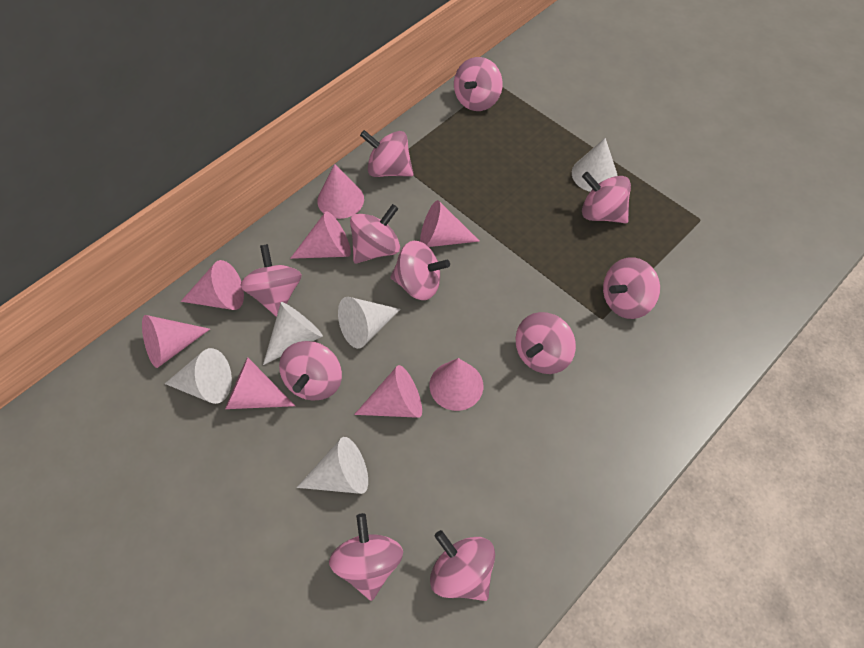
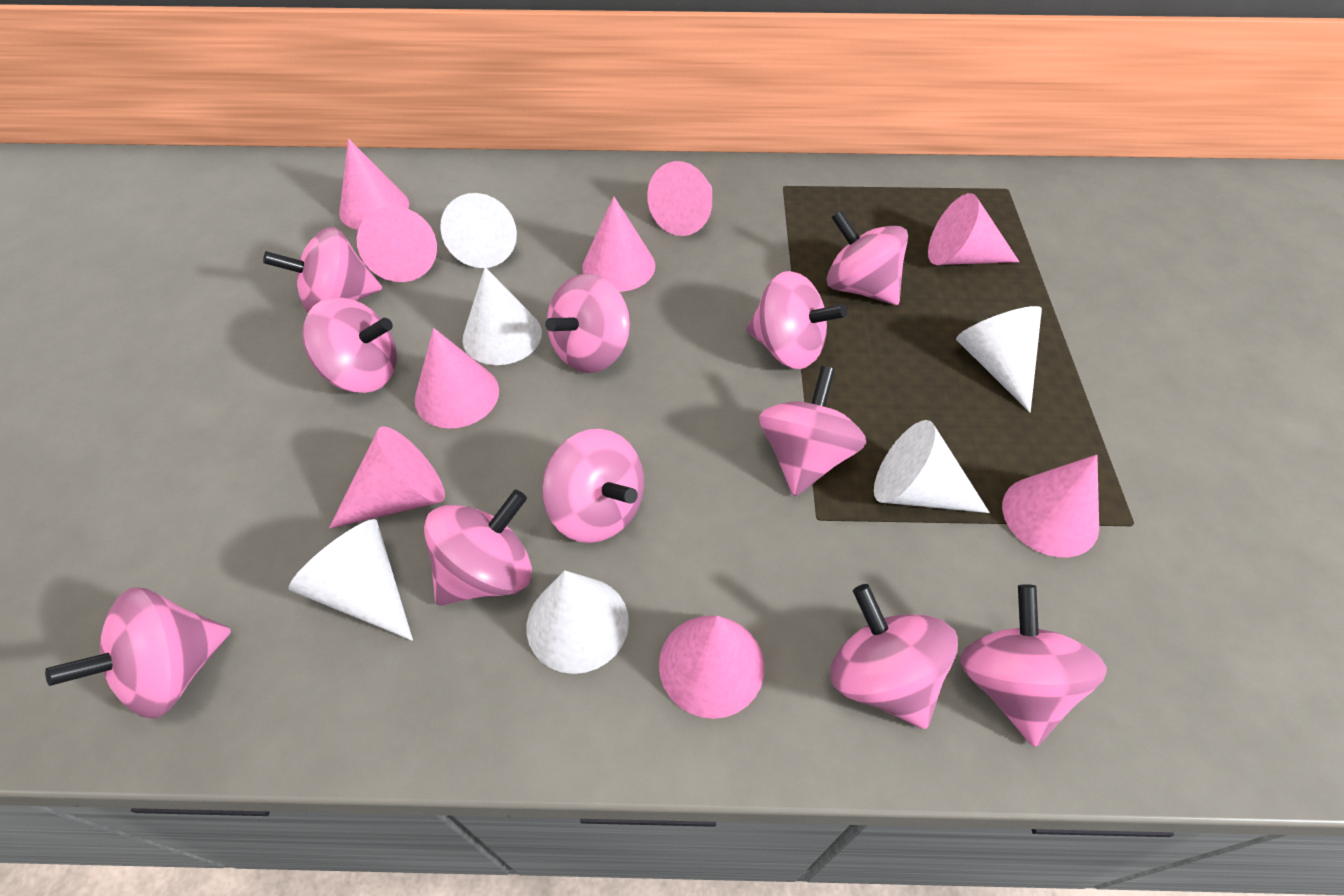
pink cone: [142,315,210,368] [181,260,244,310] [225,357,295,409] [290,211,351,259] [317,164,364,219] [354,365,422,418] [420,200,480,247] [429,358,483,411] = 8 -> [329,426,445,529] [339,138,409,230] [357,206,437,282] [414,328,499,429] [582,197,655,292] [647,161,712,236] [659,616,764,719] [928,193,1020,265] [1002,455,1099,557] = 9
white cone: [165,348,232,404] [263,302,323,365] [297,437,368,494] [338,297,401,349] [572,138,617,192] = 5 -> [288,519,413,641] [440,193,517,268] [463,267,542,365] [527,571,629,674] [874,420,990,513] [956,306,1042,413] = 6

